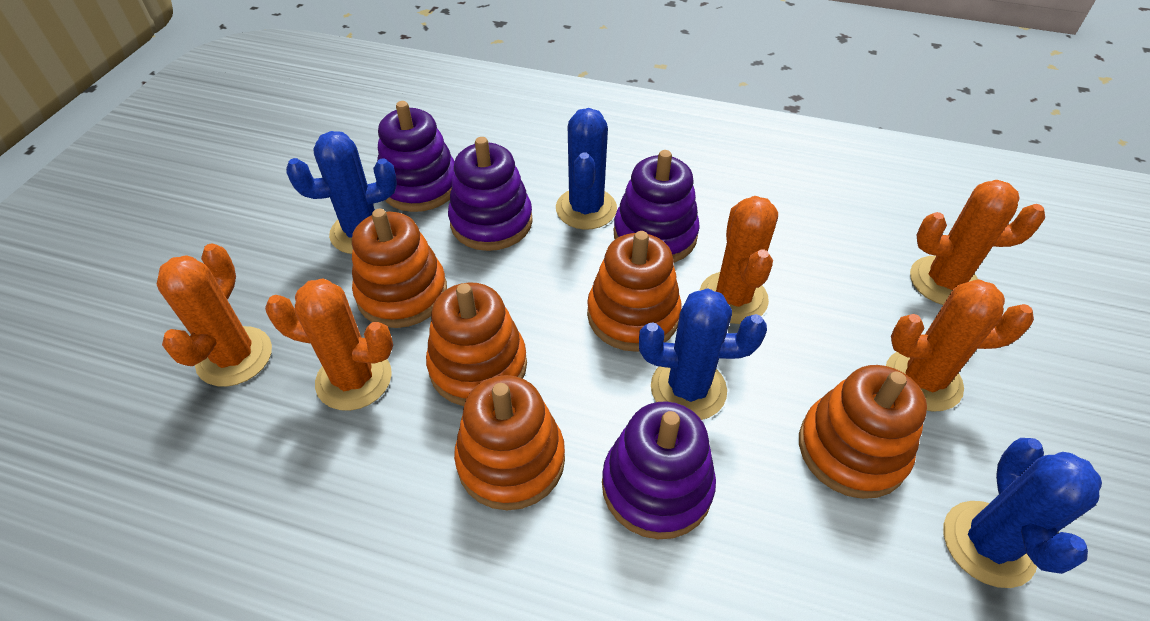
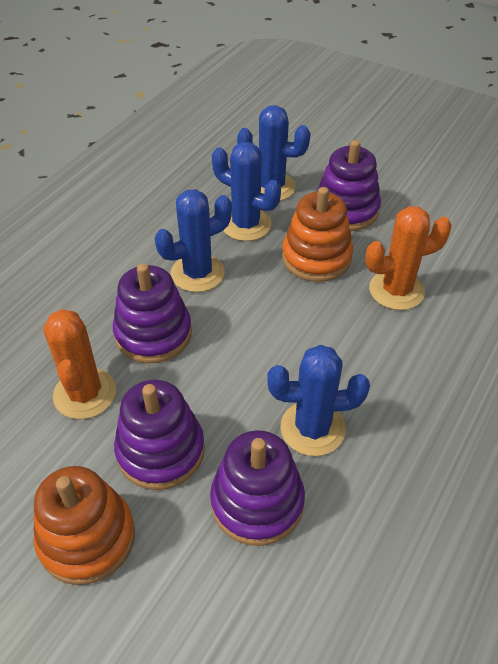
orange cactus: [157,243,272,387] [265,279,393,411] [699,196,778,324] [886,279,1034,412] [910,180,1045,305] = 5 -> [43,309,116,419] [365,206,452,310] = 2
orange stacking toy: [352,209,447,328] [426,282,527,406] [454,375,565,510] [587,231,682,352] [799,365,927,499] = 5 -> [33,466,135,585] [282,187,353,282] = 2

